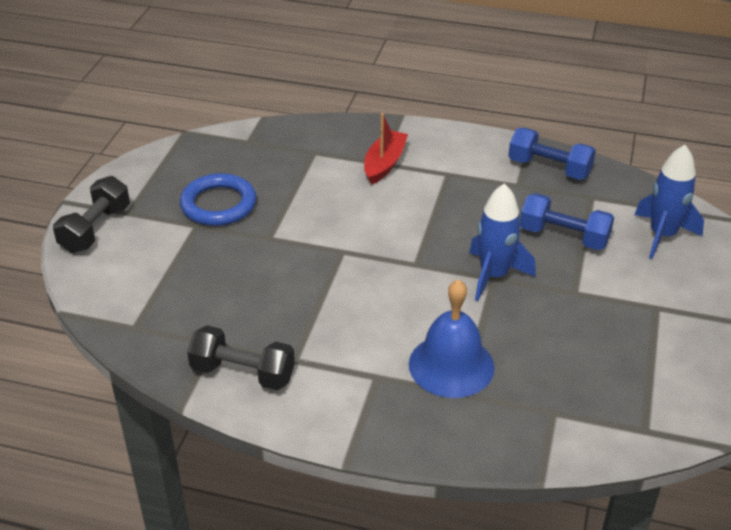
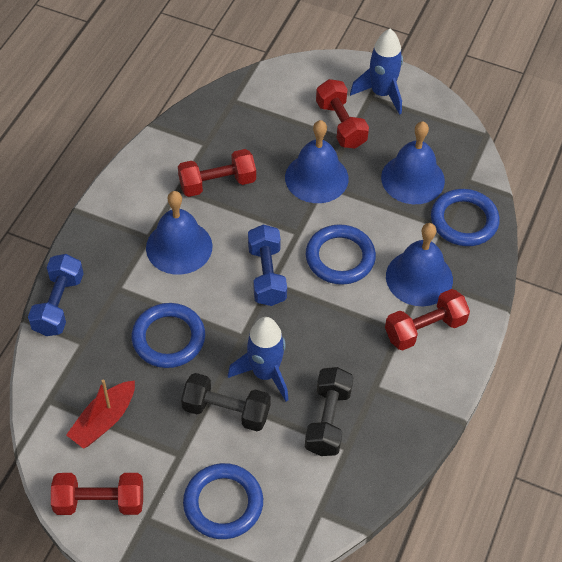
blue bell: [409,279,495,398] = 1 -> [146,191,212,275] [285,120,349,203] [381,121,445,204] [386,223,453,306] = 4
blue ring: [180,173,256,226] = 1 -> [132,303,205,368] [183,463,263,539] [306,224,376,285] [431,189,500,246] = 4
red dumbbell: none = 0 -> [51,473,143,515] [178,149,256,197] [316,79,369,148] [385,289,470,350] = 4

